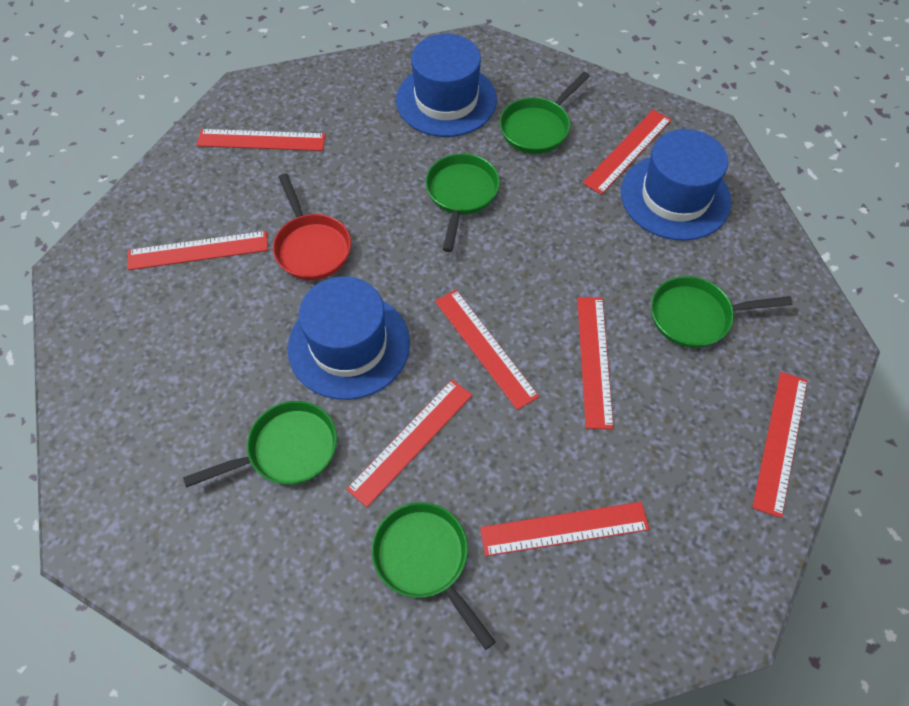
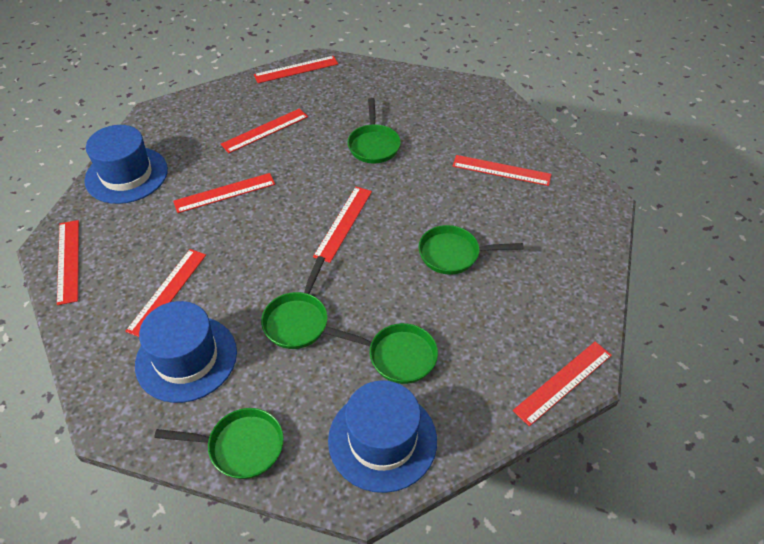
red pan: [273,173,351,280] = 1 -> none = 0

